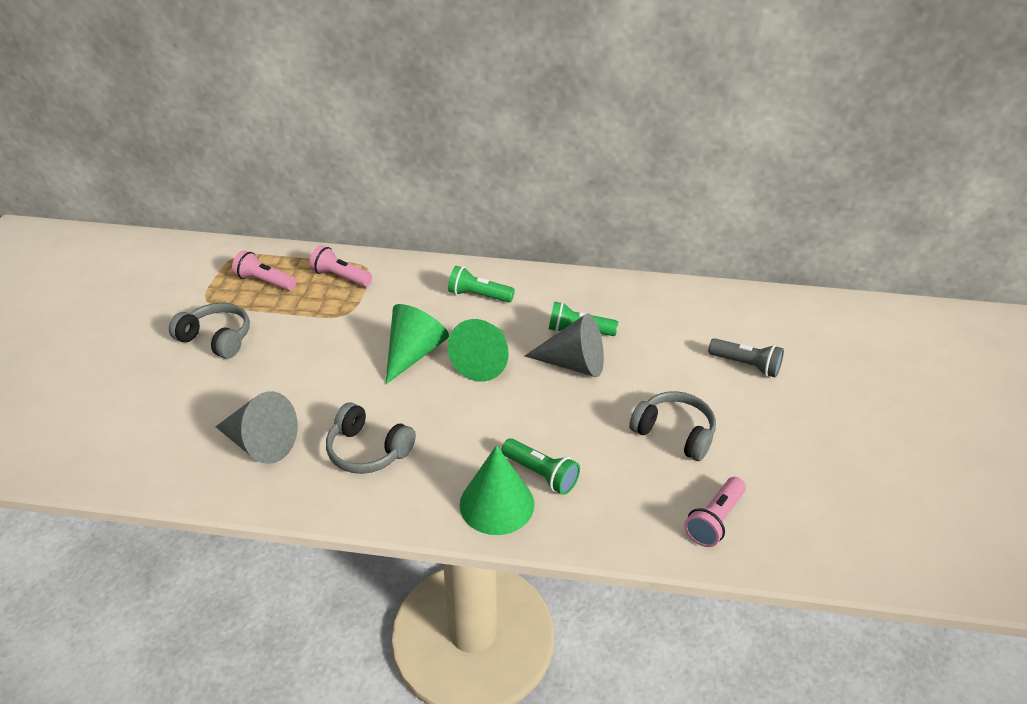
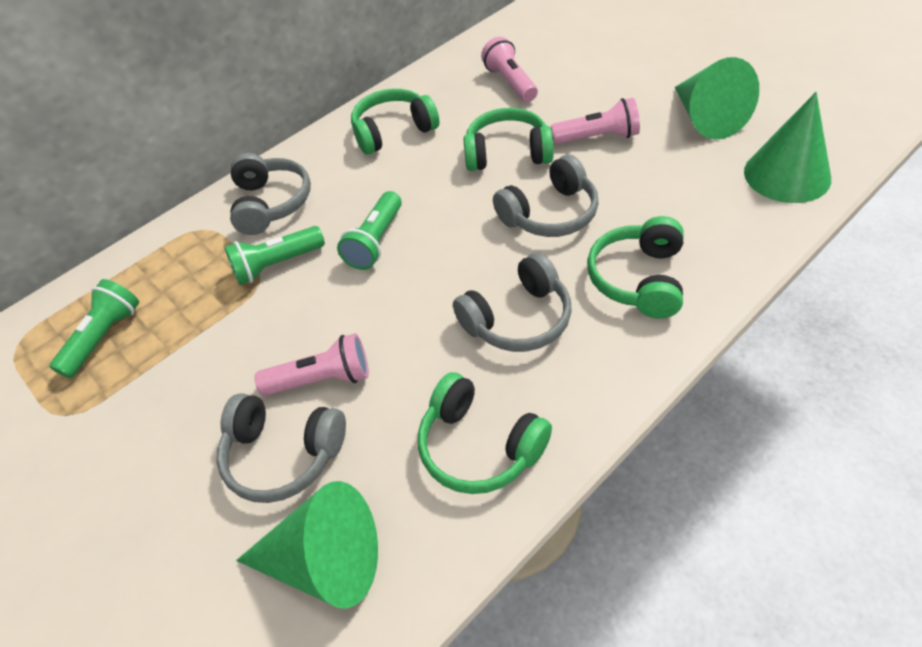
green headphones: none = 0 -> [351,89,440,155] [418,372,552,494] [464,108,554,171] [587,216,684,318] = 4
grey cone: [215,391,298,464] [525,313,604,377] = 2 -> none = 0
grey flashlight: [708,338,784,378] = 1 -> none = 0
grey headphones: [169,303,250,359] [326,402,416,474] [629,391,716,461] = 3 -> [216,393,346,503] [230,153,311,235] [453,252,572,352] [493,155,599,237] = 4

